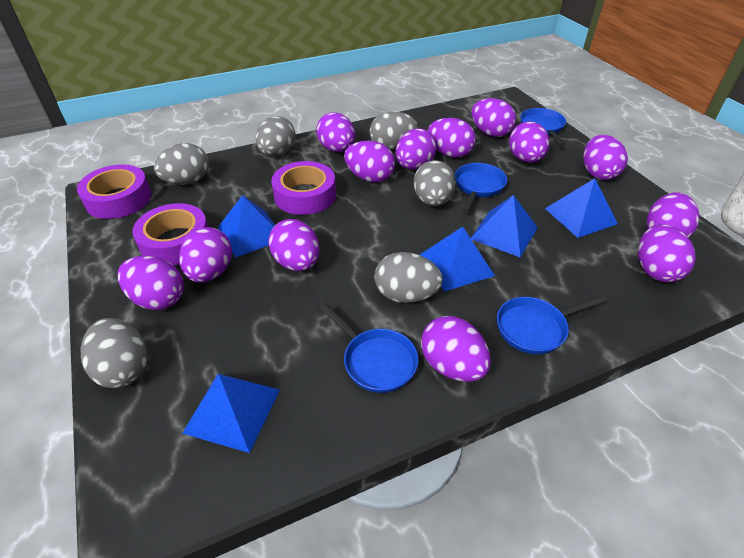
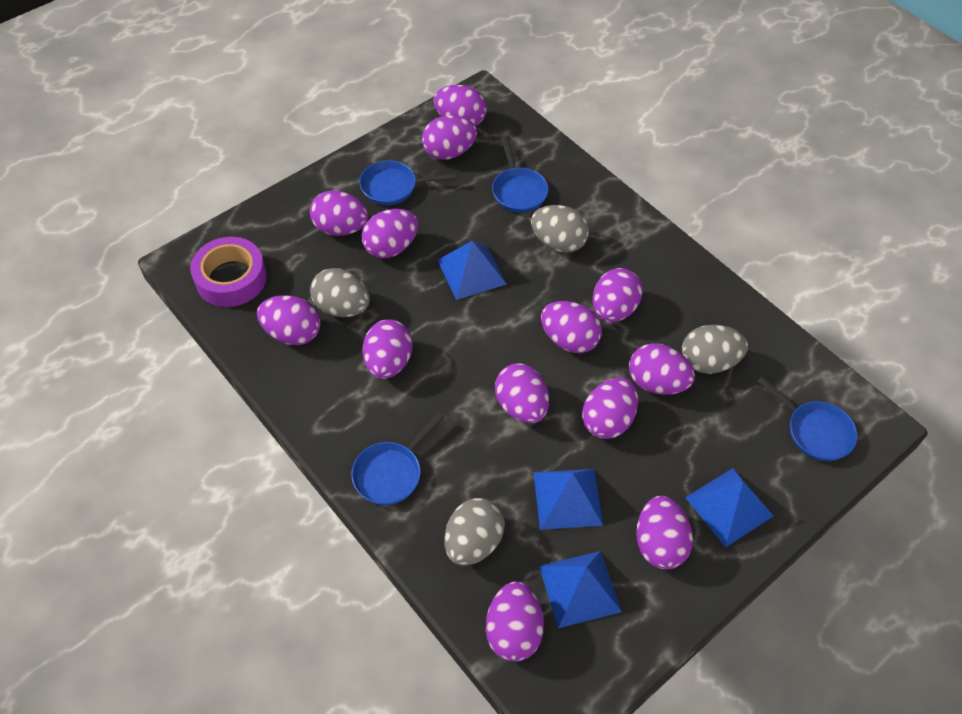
blue pyramid: [182,374,280,453] [218,195,275,258] [420,227,495,291] [471,195,538,257] [545,178,618,238] = 5 -> [437,241,507,300] [533,469,603,530] [539,551,622,628] [685,468,774,547] = 4
grey egg: [80,318,147,388] [154,143,209,185] [256,116,296,157] [369,112,418,150] [374,252,443,303] [414,160,455,206] = 6 -> [310,268,370,317] [445,498,504,566] [531,205,589,253] [682,325,748,374] = 4
purple tape: [77,164,151,219] [132,203,208,265] [271,161,336,215] = 3 -> [190,237,267,307] = 1

